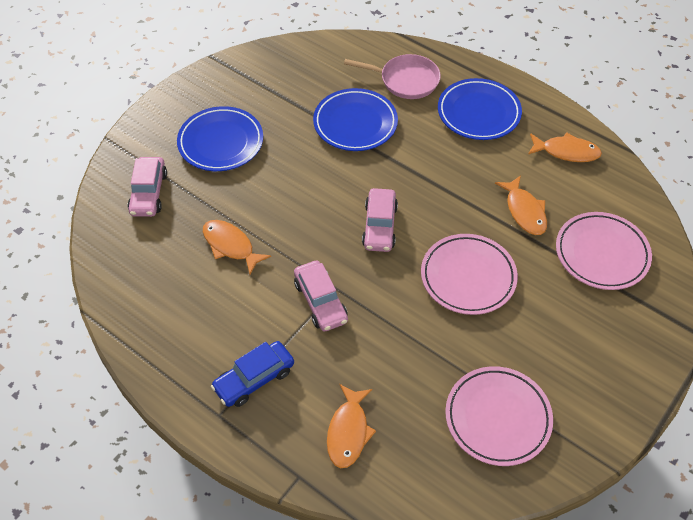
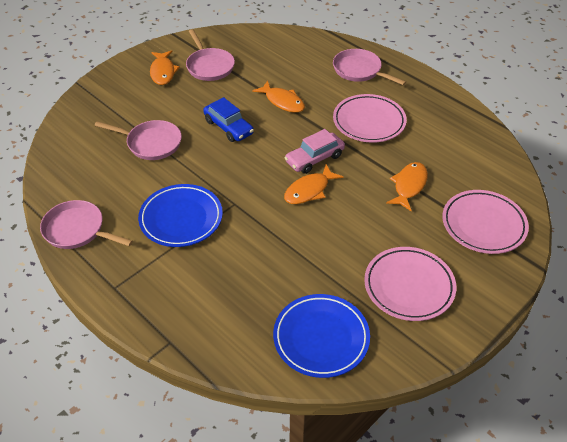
blue plate: [177,106,263,171] [313,88,398,151] [438,78,522,140] = 3 -> [138,184,223,247] [273,294,370,378] = 2
pink car: [128,157,167,217] [294,261,348,331] [362,188,398,252] = 3 -> [284,129,345,174] = 1
pink pan: [344,54,441,99] = 1 -> [40,200,133,249] [95,120,182,160] [186,29,235,81] [333,49,406,85] = 4

